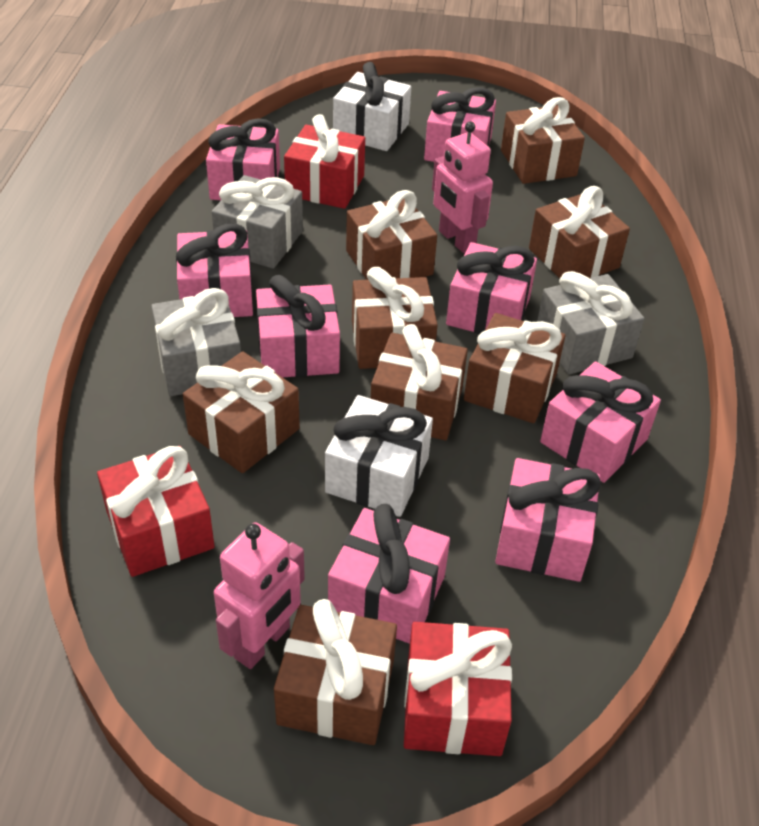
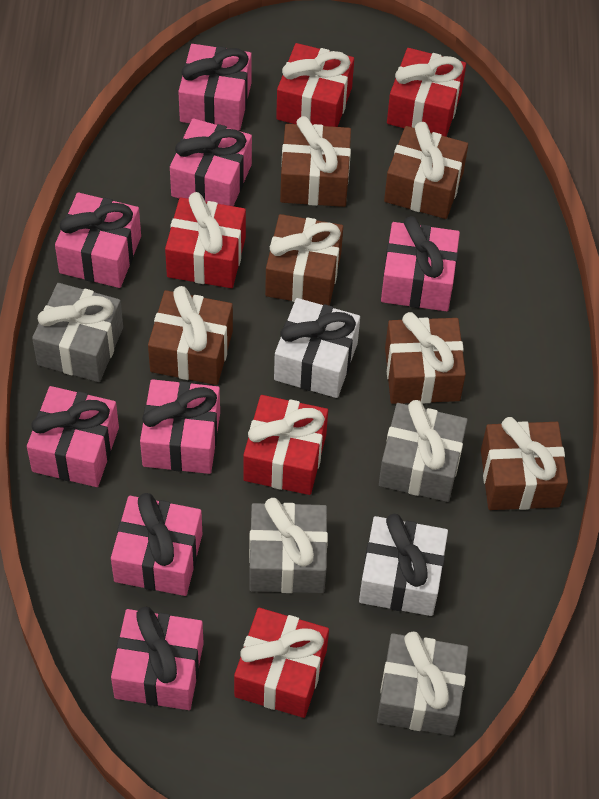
brown gift: [183,351,300,473] [274,599,397,745] [346,190,437,280] [352,267,438,369] [371,324,468,440] [464,313,565,423] [501,97,585,184] [529,186,630,278] = 8 -> [148,286,233,385] [265,214,343,306] [280,116,351,207] [384,122,468,219] [385,312,466,404] [481,417,568,510] = 6
grey gift: [151,288,241,396] [212,175,303,269] [537,271,644,374] = 3 -> [32,283,123,382] [249,498,328,593] [377,631,468,736] [379,400,468,502] = 4
pink robot: [214,522,305,669] [432,122,493,253] = 2 -> none = 0
red gift: [97,446,215,577] [284,114,365,209] [404,622,512,756] = 3 -> [165,192,246,288] [234,608,329,718] [243,395,328,495] [276,43,354,127] [387,48,466,137] = 5

